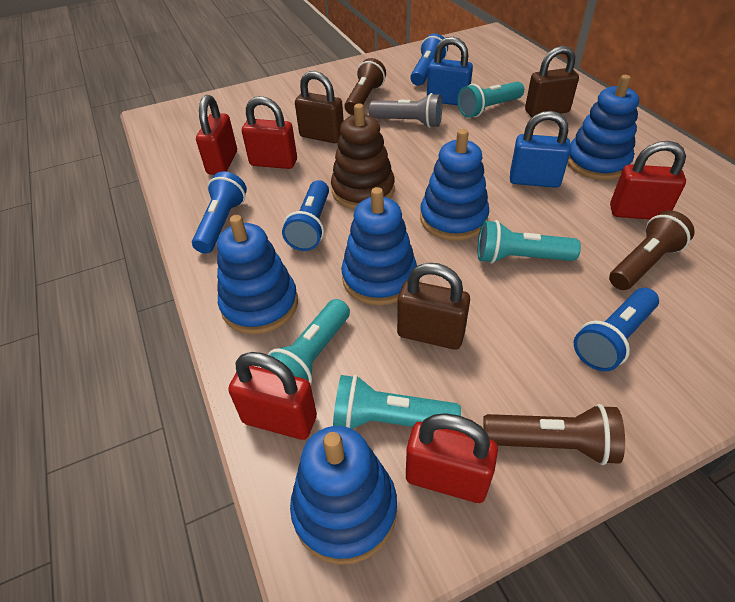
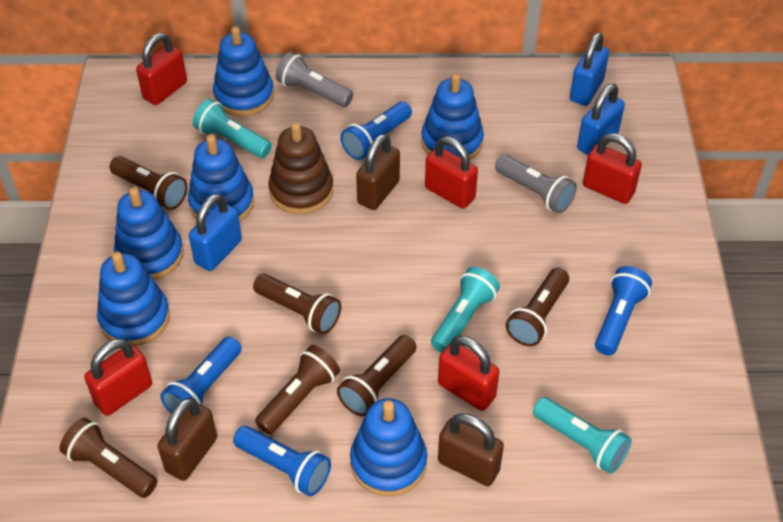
blue padlock: [427,37,473,105] [510,111,571,188] = 2 -> [189,194,242,271] [570,32,609,106] [577,84,625,155] = 3
blue stacking toy: [217,215,298,334] [290,426,397,565] [341,187,417,305] [420,129,489,241] [567,75,639,180] = 5 -> [97,252,170,346] [114,187,184,280] [188,135,254,222] [213,26,274,116] [350,398,427,497] [421,73,484,160] = 6
brown flashlight: [344,58,386,115] [483,404,625,465] [609,210,695,290] = 3 -> [60,418,157,498] [110,156,188,210] [253,274,341,334] [255,345,340,434] [337,335,416,416] [506,268,569,346] = 6
grey flashlight: [369,93,442,128] = 1 -> [276,52,353,107] [495,155,577,213] = 2
turquoise flashlight: [261,299,350,384] [333,375,461,429] [457,81,524,118] [478,220,581,264] = 4 -> [193,99,272,158] [431,267,500,353] [533,397,632,474] = 3

